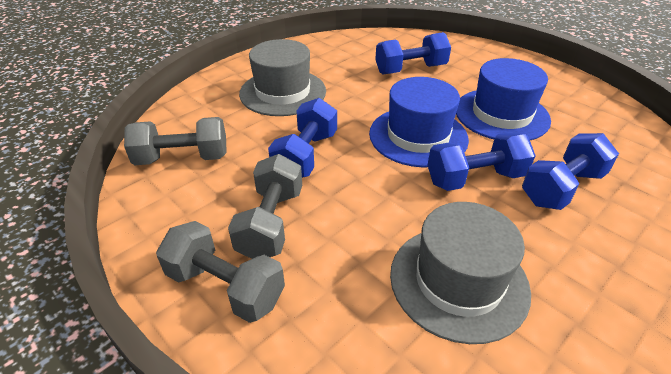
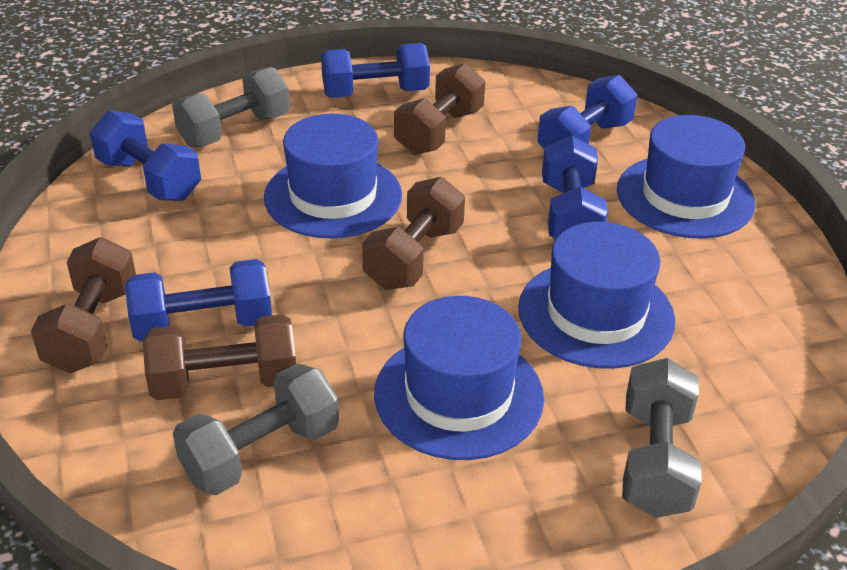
blue dumbbell: [268,98,337,178] [375,32,451,74] [427,132,536,191] [522,133,619,210] = 4 -> [90,110,201,201] [125,259,272,342] [321,43,430,98] [537,75,638,149] [542,135,608,239] = 5
blue hat: [369,77,469,168] [456,58,551,140] = 2 -> [264,114,402,239] [374,296,544,460] [518,222,675,369] [617,115,755,239] = 4
brown dumbbell: none = 0 -> [31,237,136,373] [143,314,296,400] [362,177,465,290] [394,63,485,155] = 4
grey hat: [239,39,326,116] [390,202,531,344] = 2 -> none = 0

